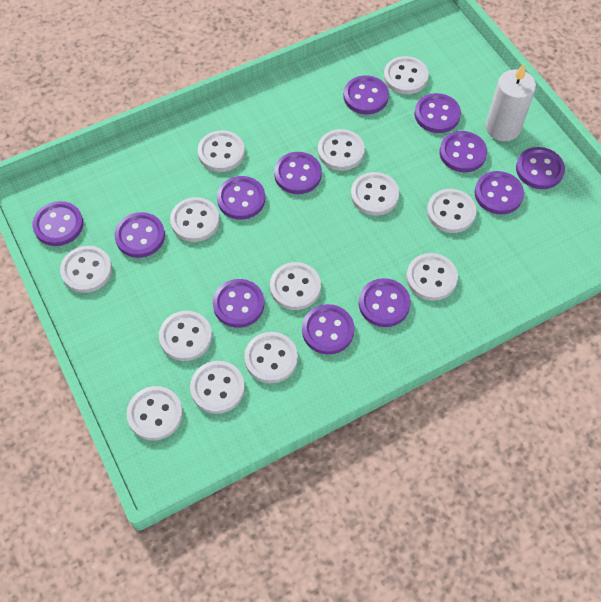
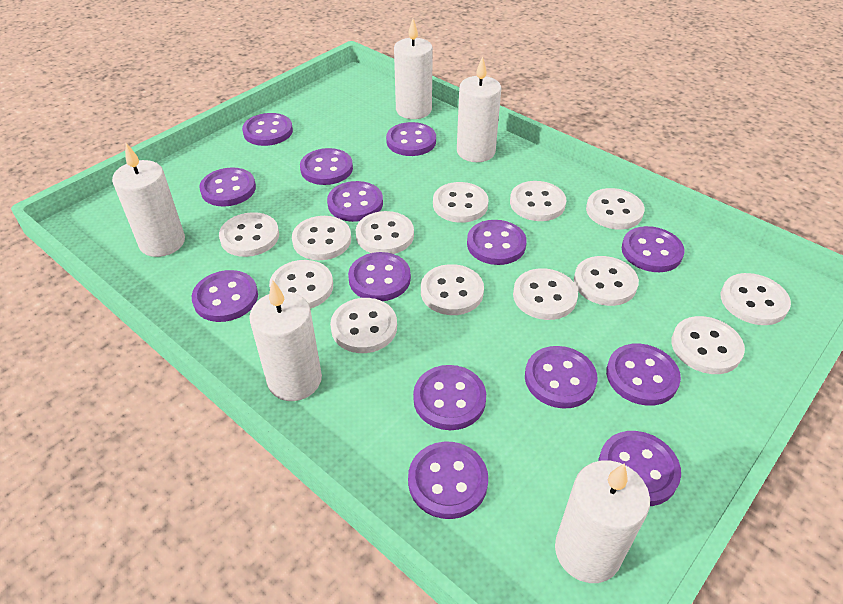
purple button: [32,201,83,246] [114,212,165,258] [213,279,264,328] [217,176,265,220] [274,152,322,194] [302,304,354,354] [344,75,389,114] [359,278,411,327] [415,93,461,133] [439,131,487,172] [475,171,524,215] [516,147,565,189] = 12 -> [192,270,258,322] [199,167,256,207] [242,113,293,146] [300,148,353,185] [327,181,383,222] [348,252,411,301] [386,122,436,156] [408,442,488,519] [413,365,486,430] [467,220,527,265] [525,346,597,409] [598,431,681,506] [606,343,681,406] [622,226,685,272] = 14
white candle: [486,64,536,141] = 1 -> [112,143,185,257] [249,280,322,401] [394,19,433,119] [457,56,501,162] [555,460,650,583] = 5

